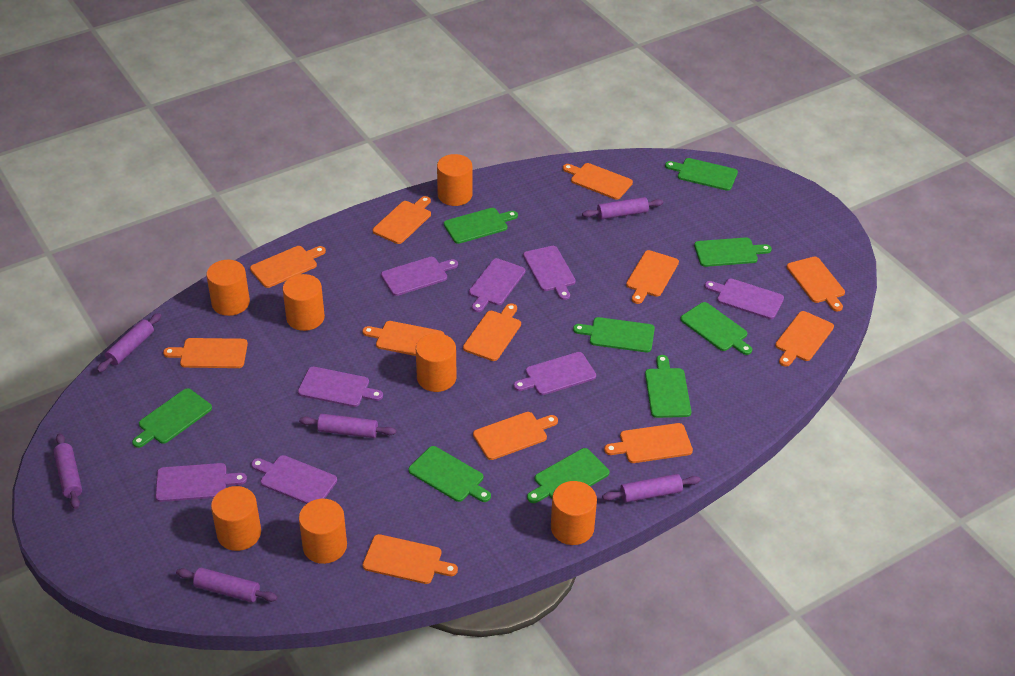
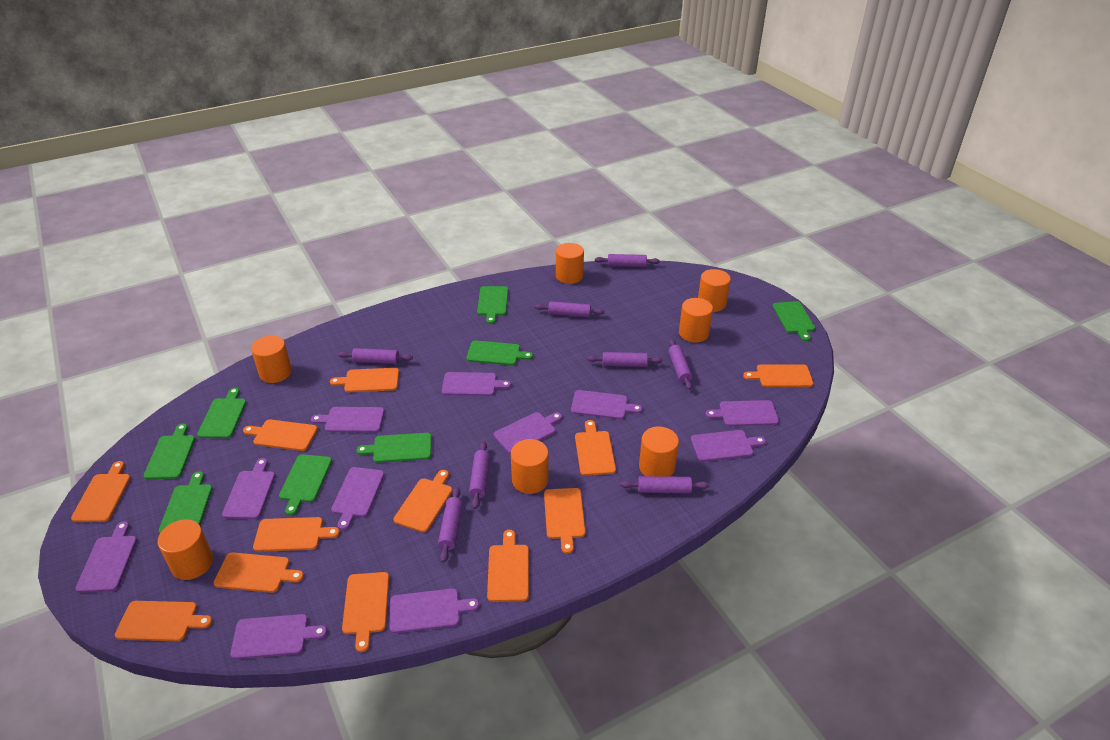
green cutting board: [132,388,212,448] [408,446,491,502] [444,208,518,244] [527,448,610,503] [573,317,655,352] [645,355,691,418] [665,158,738,191] [680,302,752,355] [694,237,772,267] = 9 -> [144,424,195,479] [159,471,212,533] [197,388,246,438] [279,454,332,515] [356,433,432,463] [466,340,533,365] [477,286,508,324] [773,301,815,341] = 8
purple cutting board: [155,463,247,502] [251,455,337,504] [298,367,383,407] [381,257,458,296] [469,258,526,312] [513,352,596,395] [523,246,576,300] [704,279,784,319] = 8 -> [75,521,137,593] [222,458,275,519] [230,614,327,659] [311,407,385,432] [331,467,384,530] [390,588,479,633] [442,372,511,396] [494,412,562,454] [571,390,642,419] [691,430,766,462] [706,400,779,426] = 11
purple rolling pin: [53,433,82,509] [97,313,161,372] [176,568,277,602] [299,414,396,438] [582,197,663,220] [602,474,700,503] = 6 -> [338,348,413,364] [438,487,463,563] [469,441,490,509] [535,301,605,317] [587,352,663,367] [595,254,660,267] [620,476,709,493] [668,339,693,390] = 8

